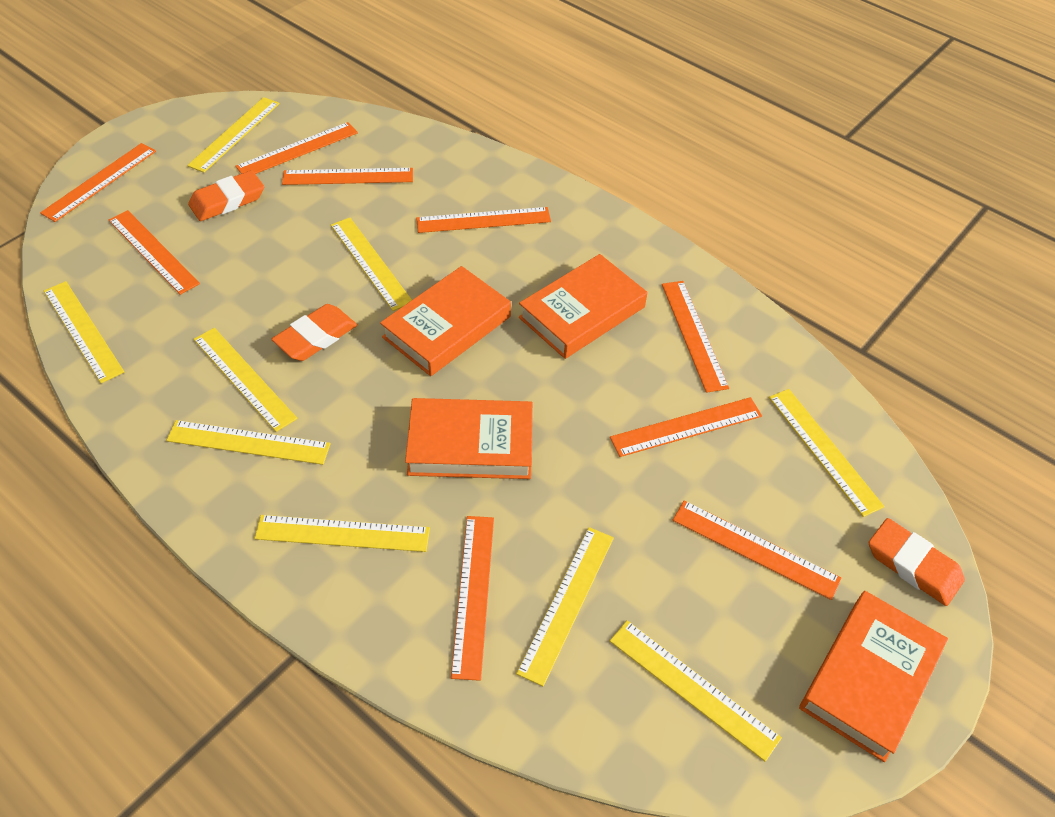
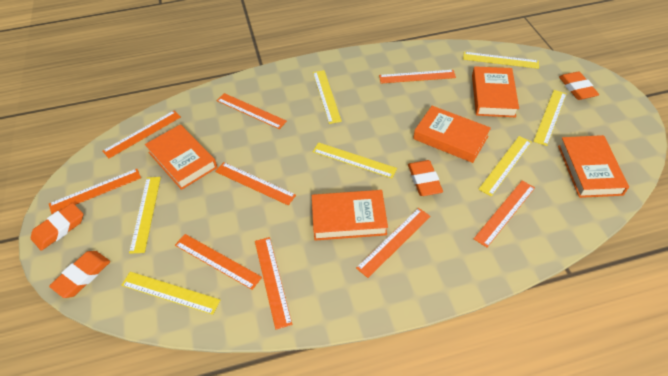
orange book: [380,266,511,376] [405,398,533,479] [519,254,647,359] [799,591,948,762] = 4 -> [145,124,217,190] [312,190,388,240] [413,106,491,163] [472,66,519,117] [558,135,629,198] = 5
orange eraser: [188,170,264,221] [271,304,357,361] [869,518,965,606] = 3 -> [31,203,83,251] [49,251,110,298] [408,160,443,196] [559,72,599,100] = 4
yellow ruler: [44,281,124,383] [166,420,331,465] [187,97,280,173] [194,328,298,432] [255,515,430,552] [331,217,412,311] [516,527,614,687] [610,620,782,762] [769,389,885,517] = 9 -> [121,272,220,315] [129,177,161,254] [313,70,342,124] [313,142,397,178] [463,52,539,69] [478,136,531,196] [533,90,567,146] = 7

